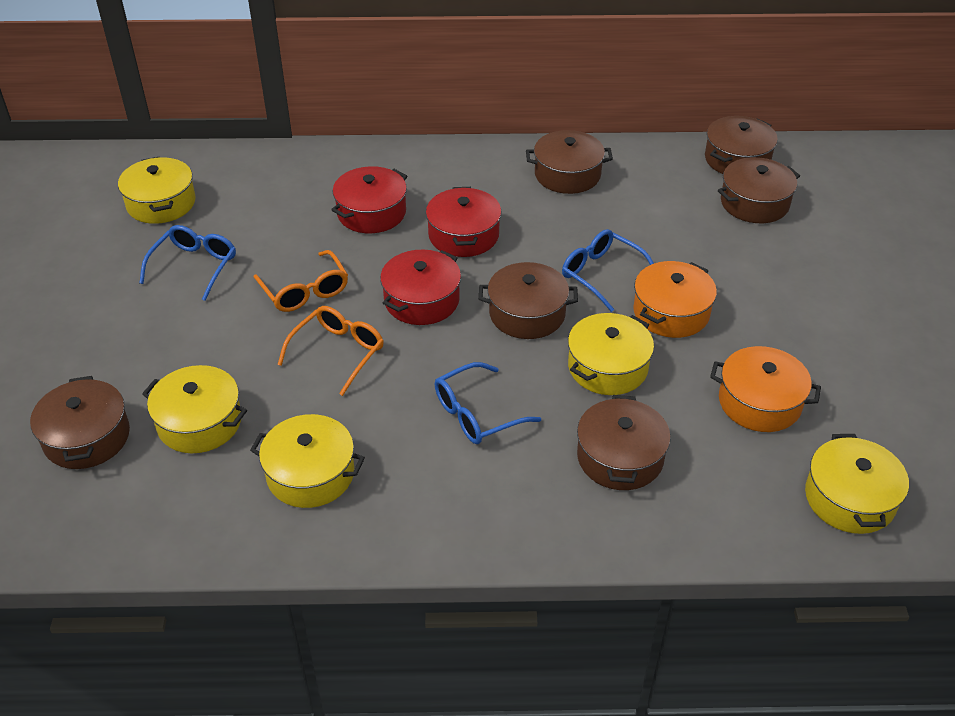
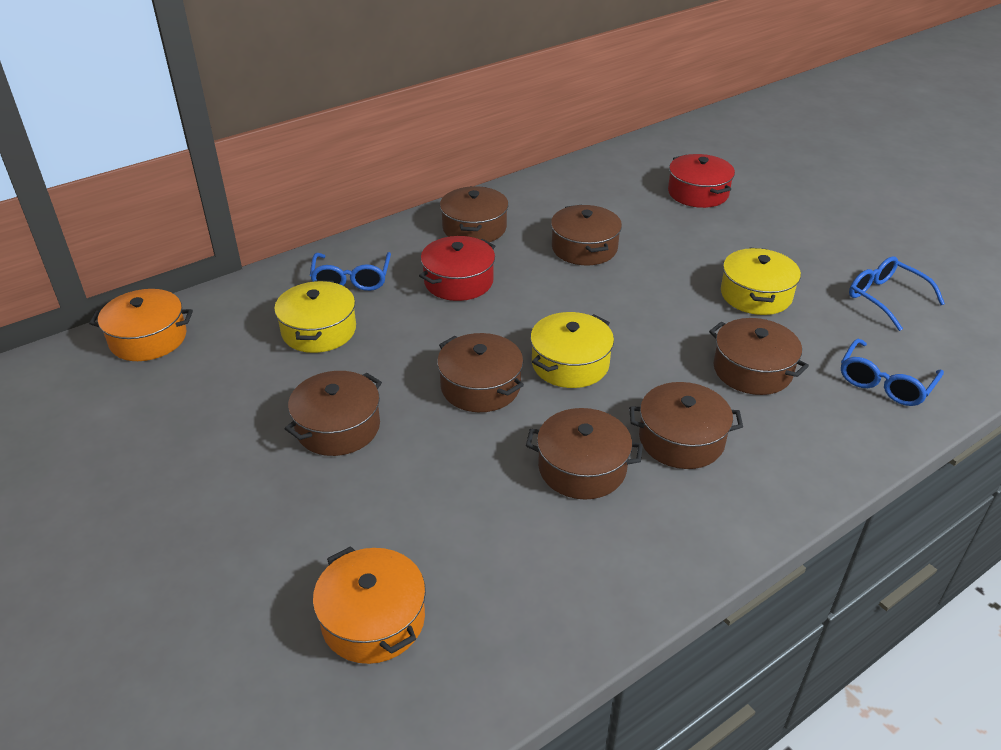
brown pot: [30,376,130,469] [479,262,578,339] [526,130,613,194] [577,395,671,490] [705,116,778,174] [718,157,800,223] = 6 -> [285,371,382,456] [437,333,524,412] [440,186,508,242] [526,408,643,499] [551,205,622,265] [629,382,743,469] [709,318,809,395] = 7
orange glasses: [254,250,348,312] [278,306,384,396] = 2 -> none = 0
red pot: [331,166,407,233] [380,250,461,325] [426,187,501,257] = 3 -> [419,236,495,301] [668,154,735,208] = 2
yellow pot: [118,157,196,224] [142,365,247,453] [250,414,365,508] [568,313,654,395] [805,434,909,534] = 5 -> [274,280,356,353] [530,312,614,388] [721,248,801,315] = 3

